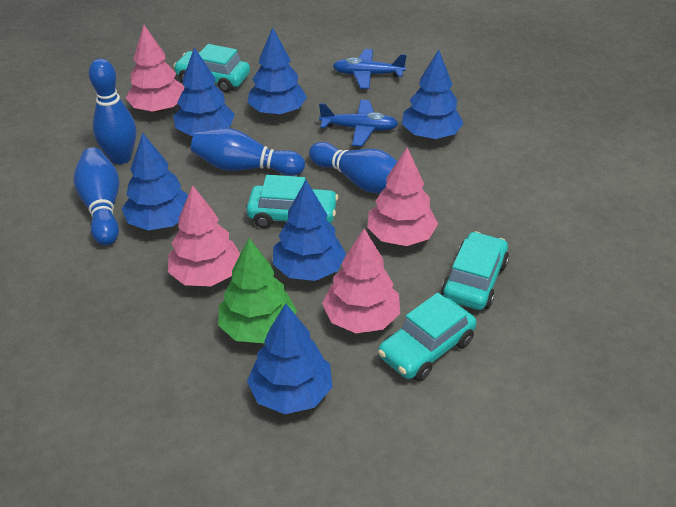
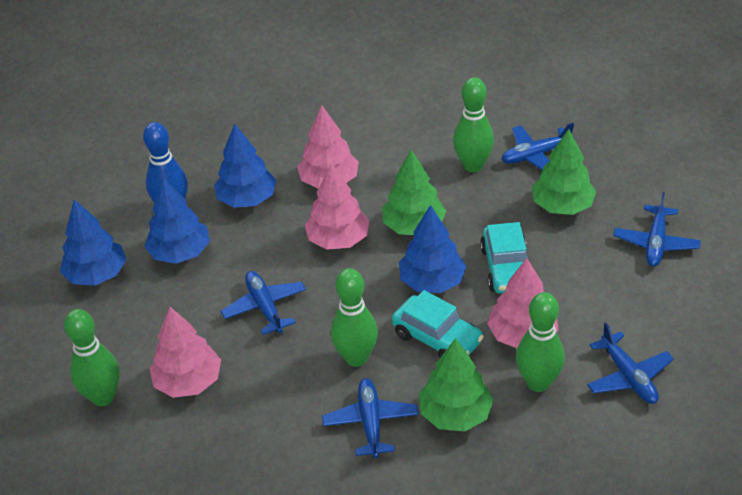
blue bowling pin: [74,147,119,245] [89,59,136,164] [191,128,305,176] [309,142,397,193] = 4 -> [143,122,188,203] = 1
blue plane: [319,100,398,146] [333,49,407,89] = 2 -> [221,271,306,335] [322,378,418,458] [501,123,574,170] [587,322,674,404] [613,192,701,267] = 5
blue tree: [122,133,188,231] [173,47,235,136] [247,27,307,115] [247,303,332,414] [273,180,346,281] [402,50,463,139] = 6 -> [60,199,127,286] [144,177,210,264] [214,124,276,208] [399,205,466,293] = 4
green bowling pin: none = 0 -> [64,309,119,406] [331,268,378,367] [453,77,494,172] [516,292,565,392] = 4
green tree: [218,238,297,343] = 1 -> [382,150,446,235] [419,338,494,431] [532,129,597,215] = 3
turquoise car: [173,44,250,92] [247,175,338,228] [378,293,477,381] [441,231,509,310] = 4 -> [392,290,484,358] [480,222,528,294] = 2

